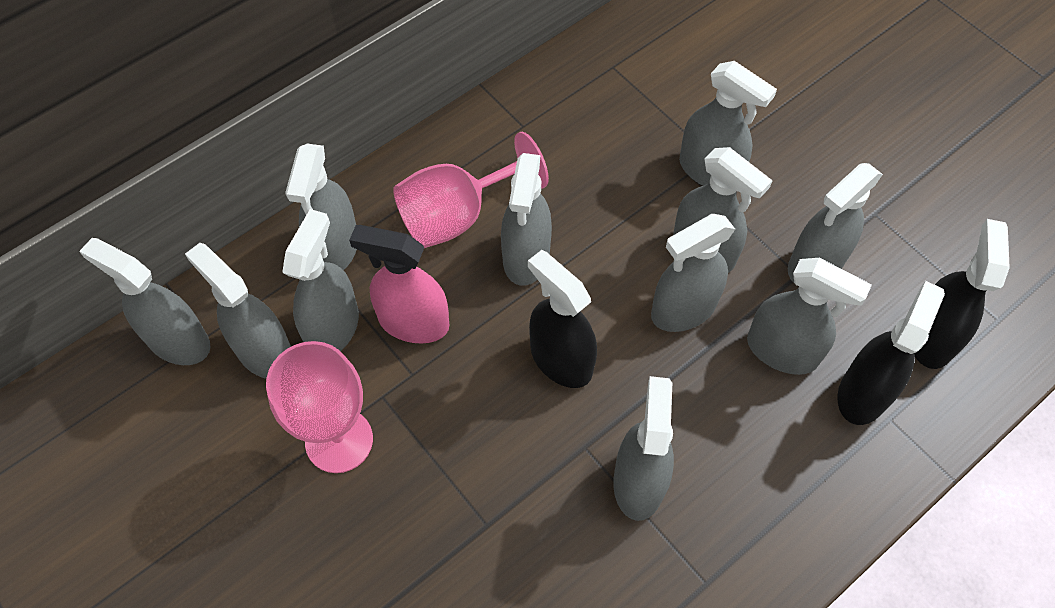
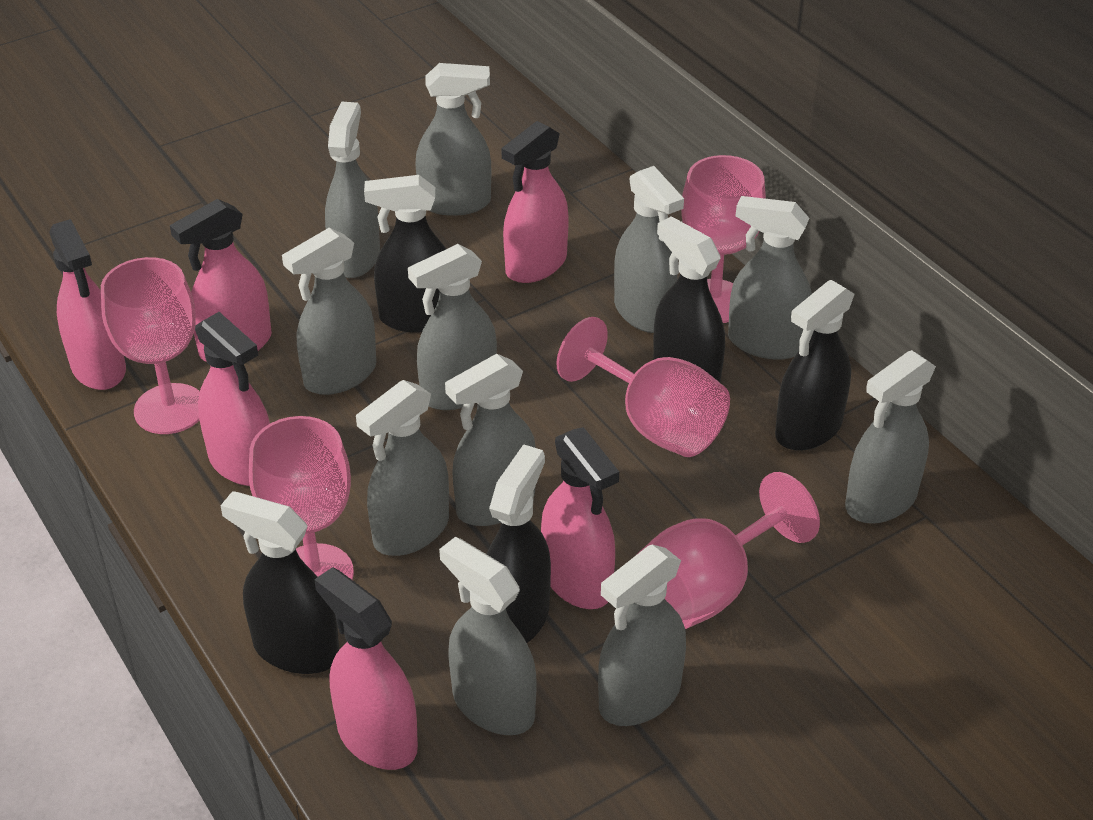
black spray bottle: [528,250,597,388] [838,281,945,425] [915,219,1010,369] = 3 -> [220,491,339,674] [364,175,446,333] [487,444,551,643] [653,216,725,382] [775,280,855,451] = 5
pink goblet: [266,341,373,473] [393,132,549,248] = 2 -> [101,257,200,434] [249,416,354,580] [556,317,730,457] [638,472,820,629] [681,155,766,323] = 5
pink spray bottle: [349,225,449,344] = 1 -> [49,219,126,390] [170,199,272,362] [195,312,270,486] [314,567,418,770] [501,121,569,283] [541,427,619,609] = 6

